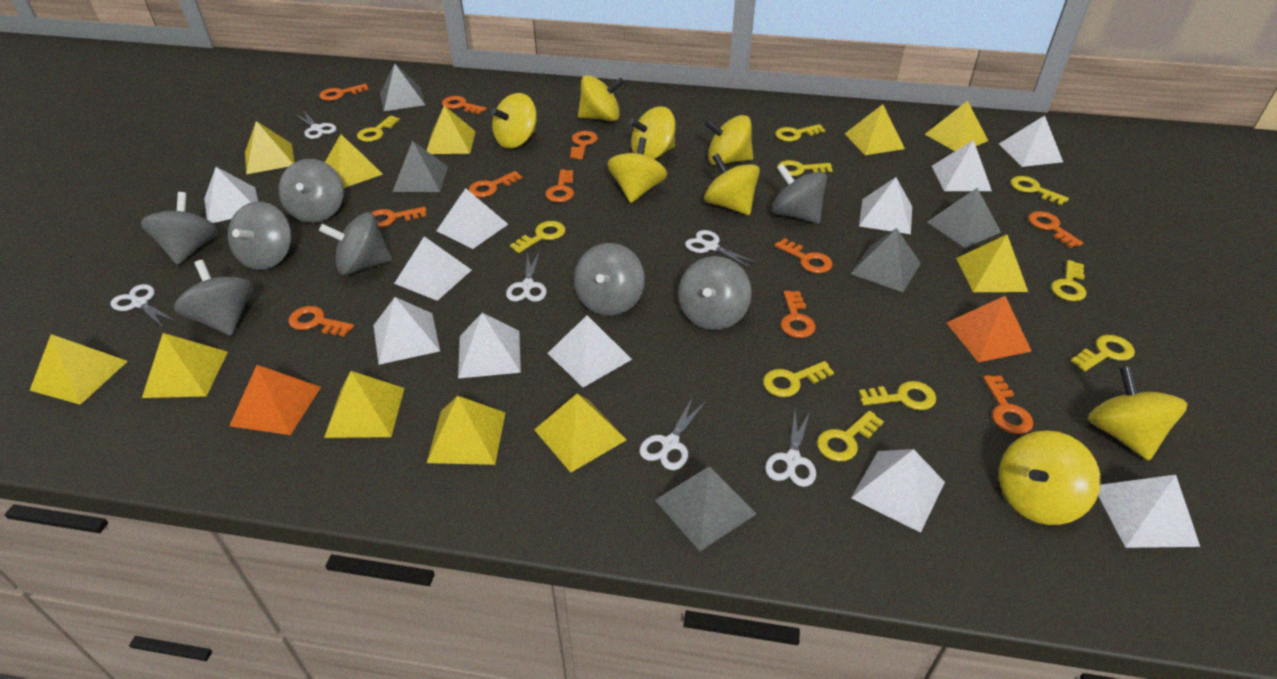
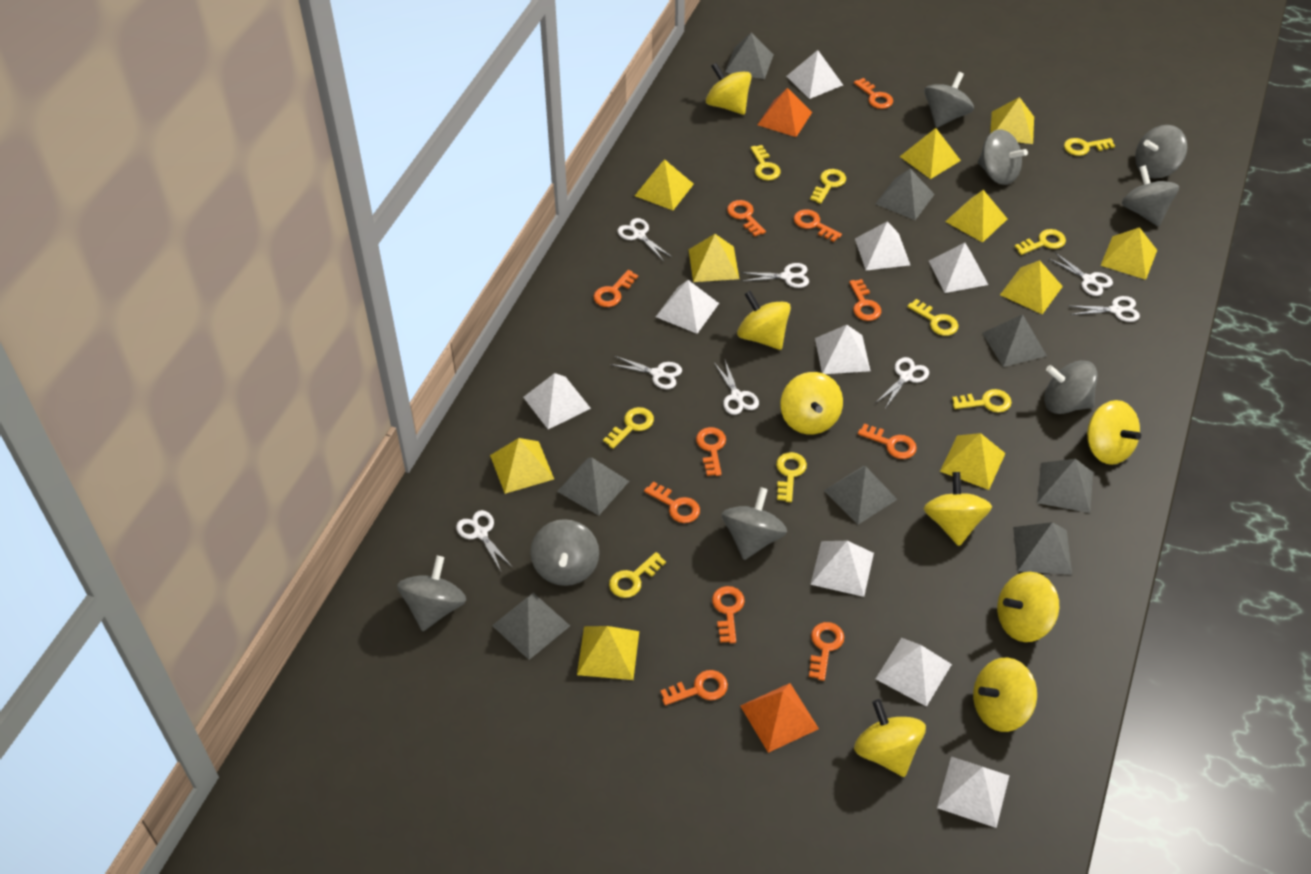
grey pyramid: [380,64,425,111] [393,141,448,192] [655,466,756,551] [851,228,921,292] [927,188,1001,248] = 5 -> [492,593,570,660] [557,457,629,516] [725,33,774,79] [824,466,898,525] [876,169,935,220] [982,314,1047,367] [1013,522,1072,575] [1037,459,1093,513] = 8
white pyramid: [204,167,258,223] [373,297,440,365] [394,236,471,301] [436,188,508,249] [458,313,521,379] [548,315,632,387] [851,449,945,533] [859,177,912,234] [932,140,992,191] [999,115,1063,167] [1098,475,1200,548] = 11 -> [523,373,591,429] [656,280,719,334] [786,50,843,99] [810,541,874,597] [815,325,870,374] [855,221,910,270] [876,638,952,707] [929,243,988,293] [937,756,1010,828] = 9
white scissors: [110,284,177,327] [294,110,337,139] [506,251,547,302] [639,397,706,470] [685,230,759,269] [765,410,816,487] = 6 -> [456,510,512,571] [610,356,682,389] [617,218,672,261] [715,360,759,415] [741,263,809,288] [875,357,929,409] [1048,253,1113,296] [1070,296,1140,322] = 8
yellow key: [357,116,400,142] [510,221,566,253] [763,361,834,397] [775,124,825,142] [777,160,833,176] [817,411,884,461] [859,381,936,410] [1010,176,1069,205] [1051,260,1086,301] [1071,335,1135,371] = 10 -> [603,407,654,449] [609,552,666,598] [750,145,781,180] [776,452,807,502] [810,169,846,204] [907,299,958,336] [952,389,1012,413] [1015,229,1066,255] [1064,138,1115,156] = 9
yellow pyramid: [29,334,128,405] [142,333,228,398] [245,121,294,174] [324,371,405,438] [325,134,383,188] [426,106,475,154] [427,396,506,465] [534,394,627,472] [845,104,905,155] [925,101,988,151] [956,234,1028,292] = 11 -> [490,438,554,494] [577,626,639,680] [635,159,694,210] [688,234,739,282] [900,128,961,179] [940,433,1006,490] [945,190,1007,243] [990,97,1034,144] [1000,260,1063,314] [1100,227,1157,280] = 10

